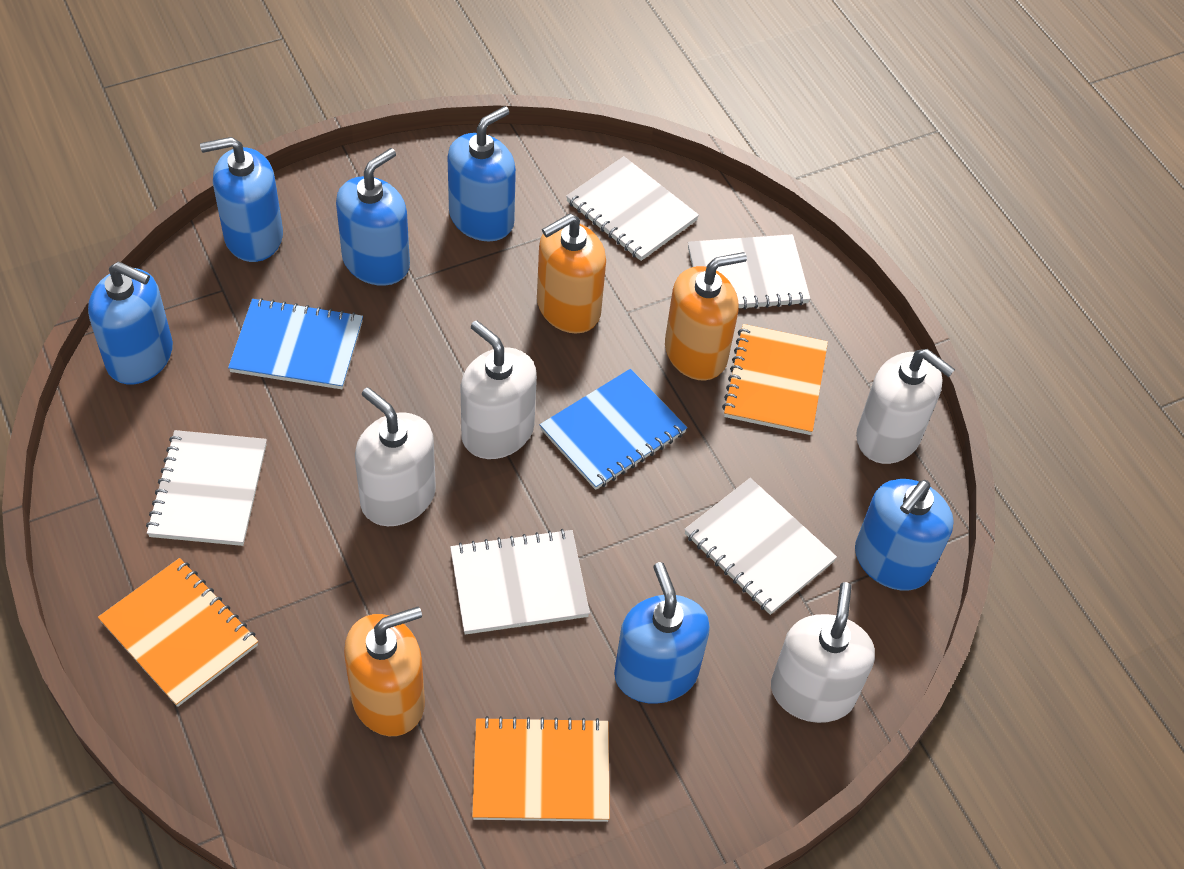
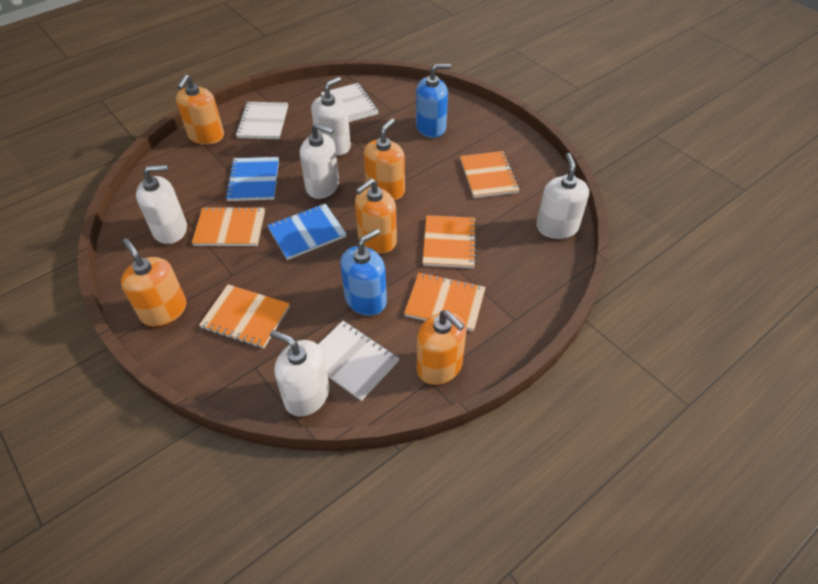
blue soap dispenser: [88,262,173,384] [200,137,283,262] [336,148,410,286] [448,106,516,242] [614,562,710,704] [855,479,954,591] = 6 -> [340,229,387,316] [416,64,451,138] = 2
orange notebook: [98,558,258,707] [472,716,610,822] [722,324,828,435] = 3 -> [192,206,265,246] [199,284,290,348] [404,272,486,332] [423,215,477,268] [460,151,520,198] = 5
orange soap dispenser: [344,607,425,736] [537,214,606,334] [665,252,747,380] = 3 -> [121,238,186,327] [176,74,224,145] [355,178,397,253] [364,118,405,201] [417,310,466,385] = 5
white notebook: [146,430,267,546] [450,529,590,634] [566,156,699,261] [684,478,837,615] [688,234,810,309] = 5 -> [236,102,288,139] [318,321,399,401] [321,83,379,122] = 3
white soap dispenser: [355,387,436,526] [460,320,537,459] [771,582,875,723] [856,349,955,464] = 4 -> [136,165,187,244] [270,330,330,417] [300,123,339,199] [311,77,351,156] [536,153,589,239] = 5

